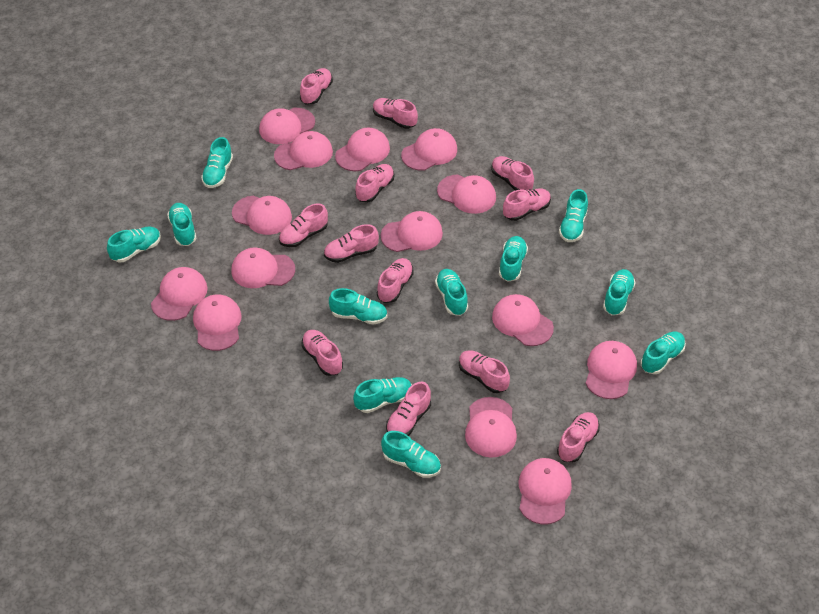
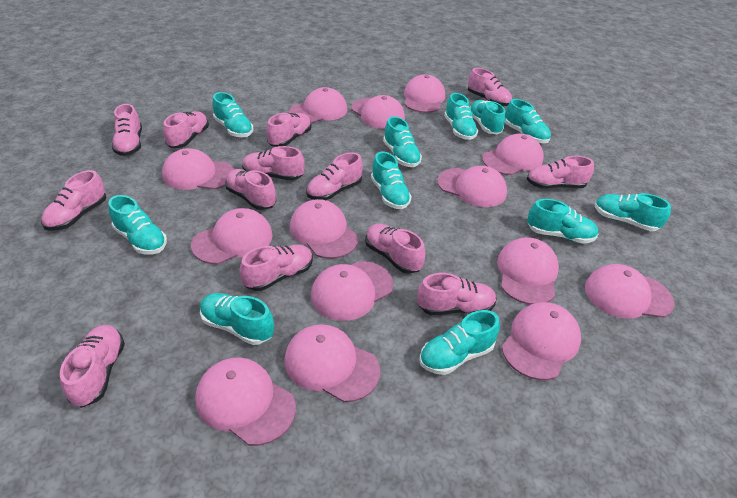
pink shoe: [279,203,328,247] [300,68,333,105] [301,330,343,376] [324,224,379,263] [355,164,394,202] [373,98,418,129] [377,258,414,303] [386,382,431,436] [459,350,510,393] [491,156,534,191] [503,188,551,221] [557,412,600,462] = 12 -> [41,170,106,231] [60,325,125,408] [112,104,142,156] [163,111,209,148] [225,169,276,210] [239,245,313,291] [242,146,305,181] [266,113,312,147] [306,152,363,200] [365,224,425,274] [417,273,497,315] [468,68,512,106] [527,156,594,189] = 13

